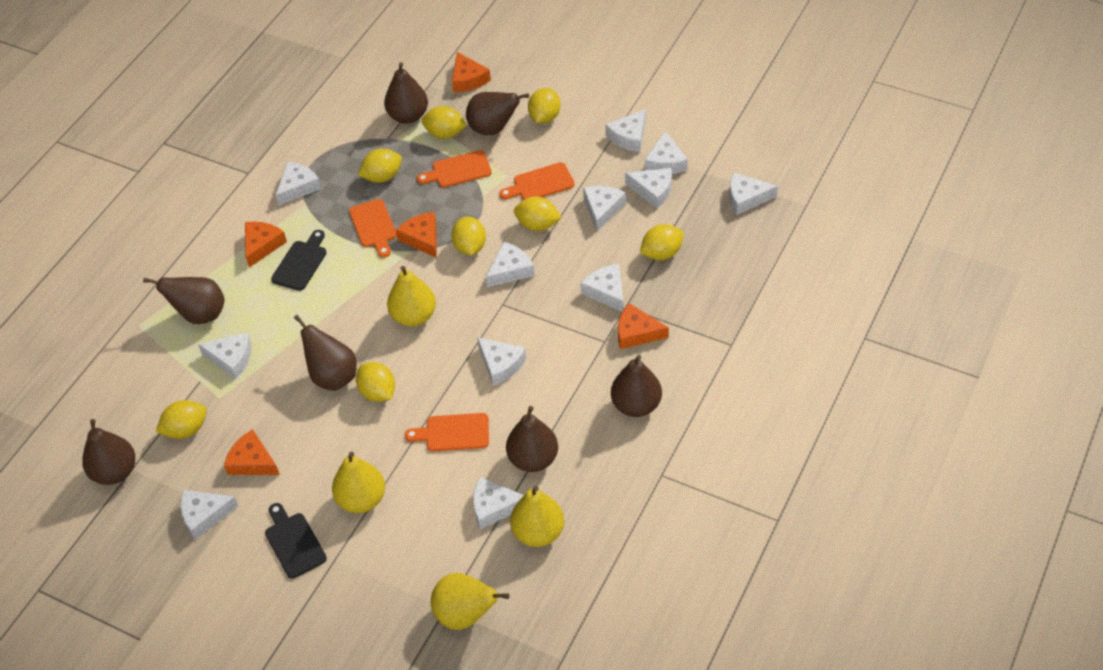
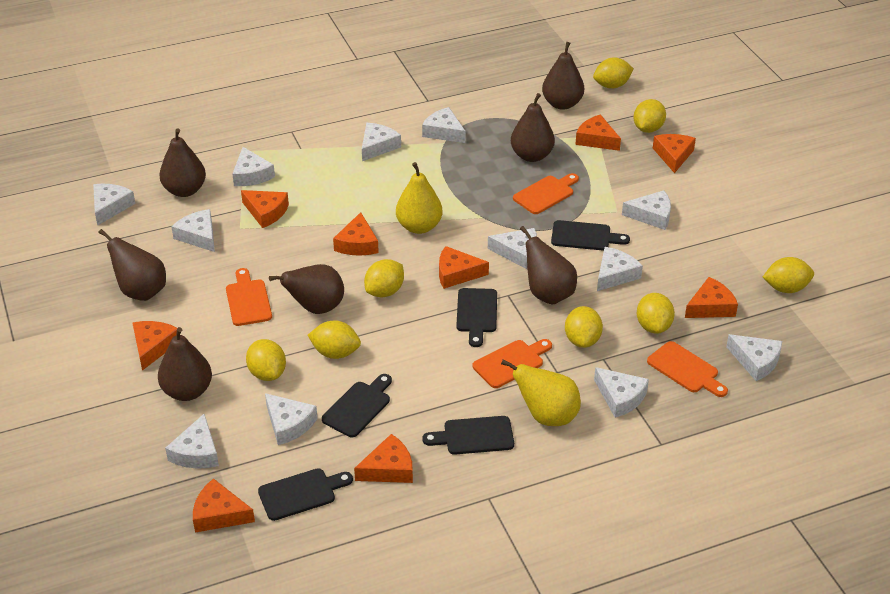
black cutting board: [265,503,327,579] [271,230,327,291] = 2 -> [258,468,353,521] [322,374,392,437] [422,416,514,455] [456,288,497,347] [551,220,630,251] = 5
orange cheese: [224,429,280,475] [245,222,287,268] [396,212,437,258] [452,52,491,93] [618,303,669,349] = 5 -> [132,321,177,371] [193,478,255,533] [241,190,289,228] [333,212,379,256] [354,434,413,483] [439,246,489,289] [575,114,621,151] [653,134,696,173] [685,277,738,318] = 9
yellow pear: [332,452,385,513] [387,266,436,327] [431,573,510,630] [510,486,564,547] = 4 -> [396,162,442,234] [501,359,581,426] = 2

